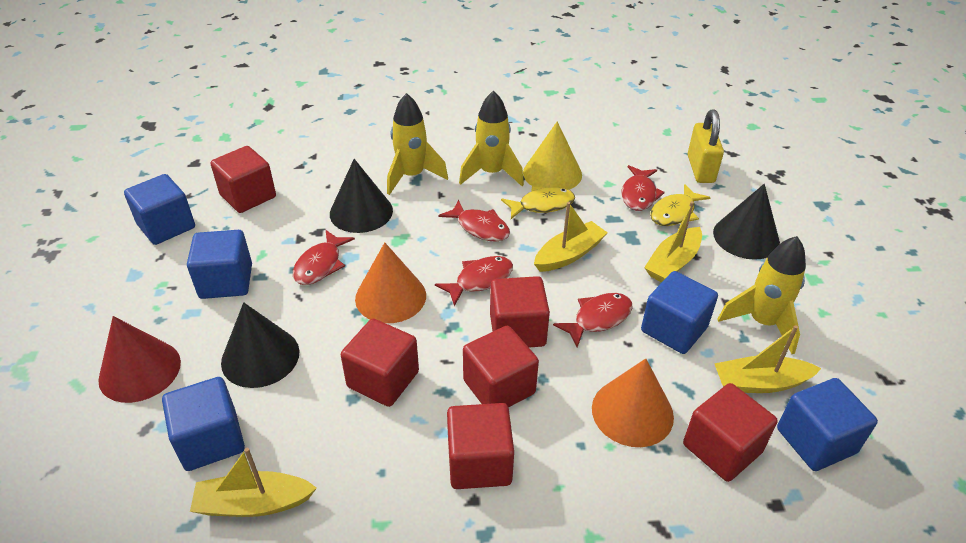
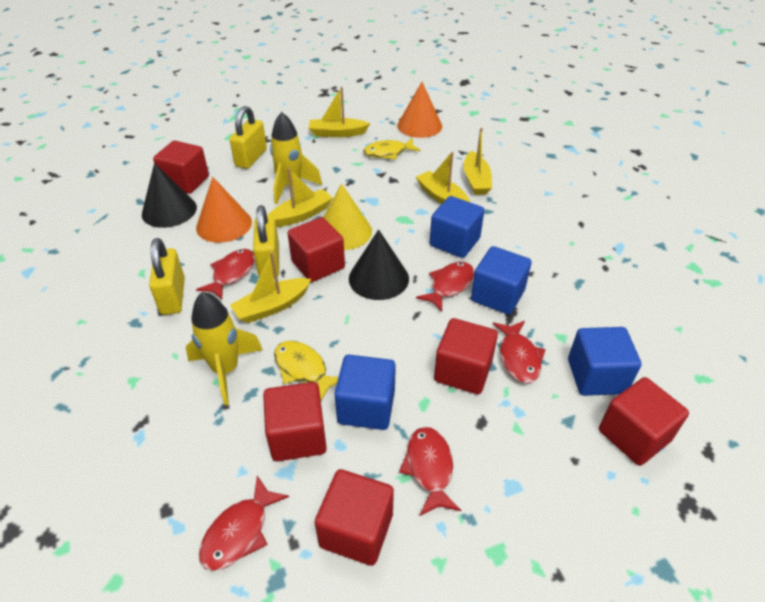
black cone: [221,302,300,388] [330,159,393,233] [713,184,780,260] = 3 -> [142,163,197,228] [349,230,409,300] = 2
blue cube: [124,174,195,245] [162,377,245,471] [187,230,252,299] [641,271,718,354] [777,378,878,471] = 5 -> [334,355,396,430] [430,196,484,258] [471,246,532,315] [568,327,641,396] = 4
red cone: [98,316,181,403] = 1 -> none = 0
yellow boat: [190,448,317,517] [534,202,607,272] [644,201,702,282] [714,325,821,393] = 4 -> [230,252,311,323] [267,168,333,227] [309,87,370,137] [416,152,470,204] [464,128,492,195] = 5
yellow padlock: [688,109,724,183] = 1 -> [149,238,185,315] [229,106,267,169] [253,205,279,277] = 3
yellow rocket: [387,93,448,195] [459,90,524,186] [718,236,806,354] = 3 -> [186,292,263,405] [270,112,322,204] = 2

